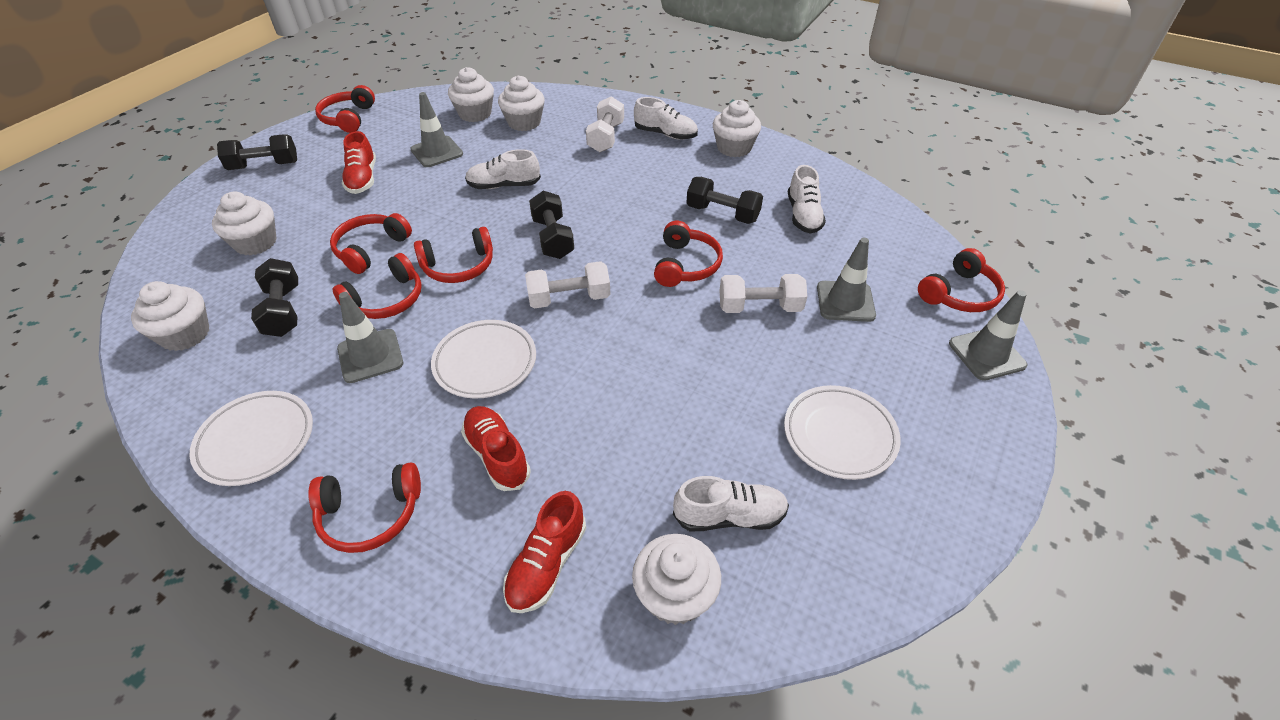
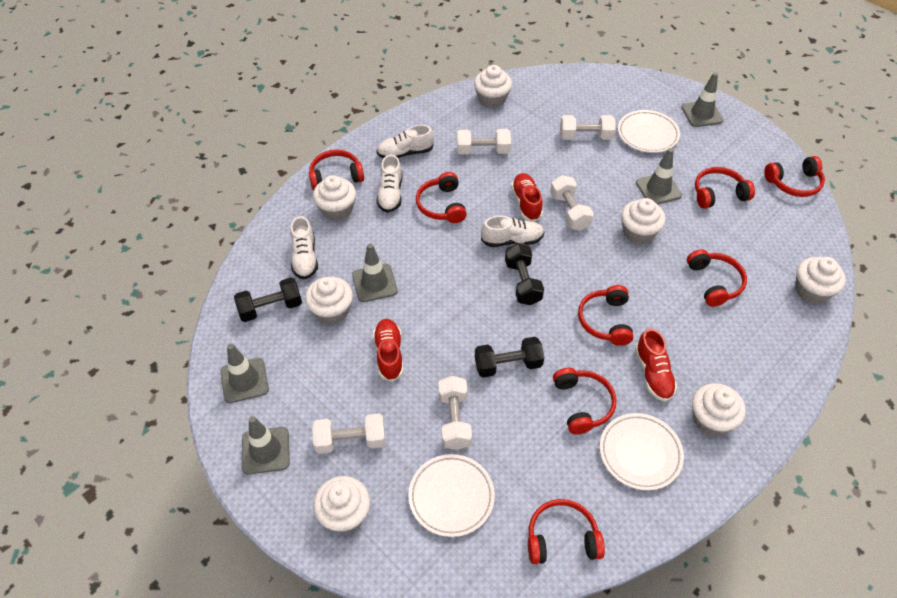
black dumbbell: [217,135,297,170] [251,258,298,337] [529,191,574,259] [686,177,763,224] = 4 -> [234,278,302,322] [475,337,544,377] [505,243,544,305] = 3
grey traffic cone: [337,292,403,383] [410,92,463,167] [817,238,876,322] [949,290,1028,381] = 4 -> [220,343,269,403] [242,416,289,474] [352,244,398,302] [636,148,682,205] [681,72,723,127] = 5
red headphones: [308,463,421,553] [315,85,375,133] [330,213,412,274] [332,253,422,319] [414,227,493,283] [654,221,723,287] [918,248,1005,312] = 7 -> [309,150,364,190] [416,172,467,223] [528,499,605,564] [553,368,617,435] [578,285,633,346] [687,249,747,307] [695,167,755,209] [764,156,825,197] = 8
white cupcake: [131,281,209,351] [212,191,277,255] [448,67,494,122] [498,76,544,131] [632,534,721,625] [713,100,761,157] = 6 -> [305,277,353,325] [313,175,356,221] [313,476,370,533] [474,65,512,108] [621,198,666,244] [692,383,746,436] [795,257,846,304] = 7
white dumbbell: [525,261,610,309] [586,96,624,152] [720,274,807,313] = 3 -> [312,414,385,454] [438,376,472,450] [457,129,511,155] [550,175,594,231] [560,115,616,140] = 5

